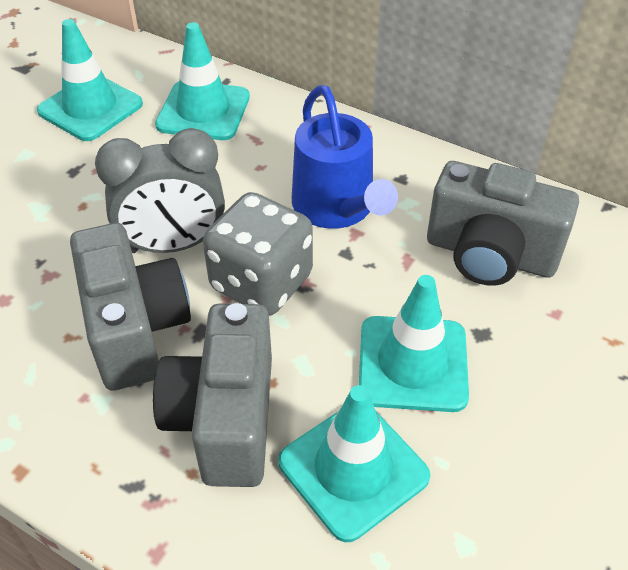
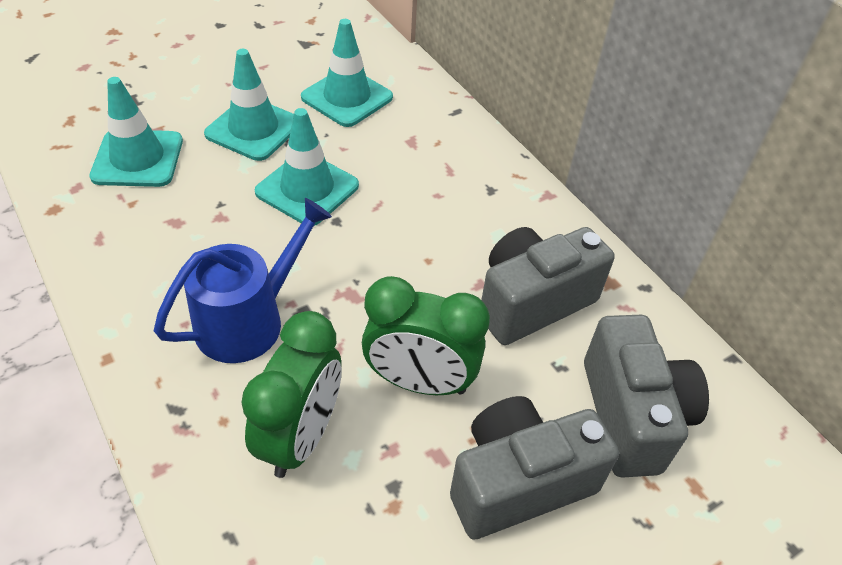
green clock: none = 0 -> [241,311,342,478] [362,276,490,395] = 2
grey clock: [95,128,225,253] = 1 -> none = 0
grey dice: [203,192,313,316] = 1 -> none = 0

